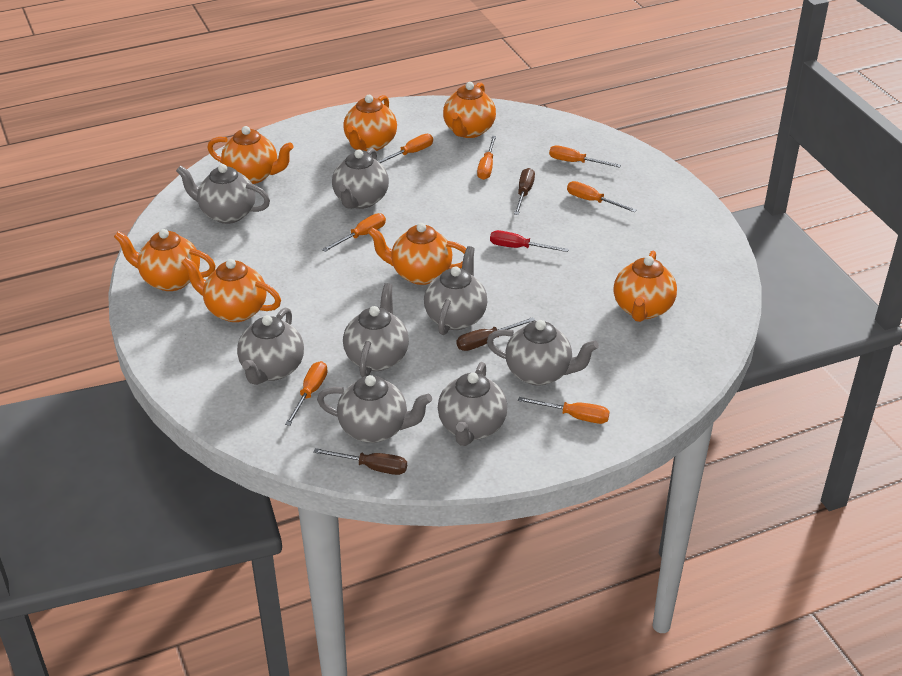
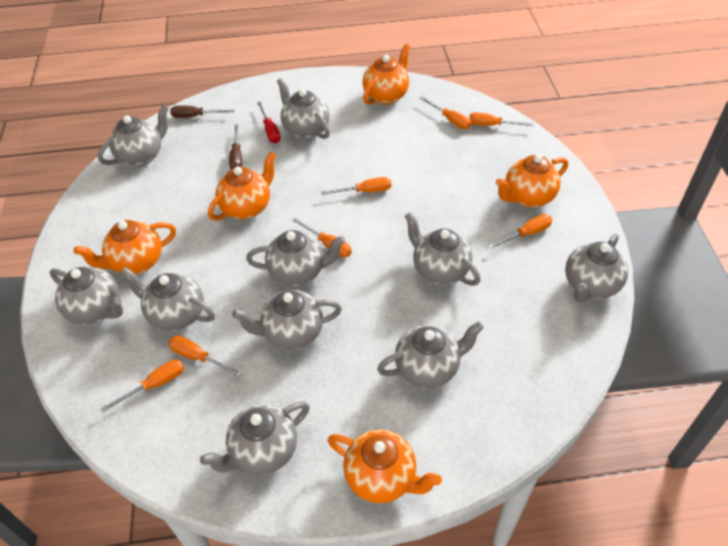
brown screwdriver: [313,448,407,475] [457,317,535,351] [514,168,535,215] = 3 -> [170,106,234,118] [229,125,242,169] = 2
grey teapot: [176,164,270,224] [237,308,304,385] [317,375,432,443] [332,148,389,209] [343,283,409,377] [424,246,487,335] [438,362,507,446] [487,320,599,386] = 8 -> [49,267,123,325] [98,105,169,167] [120,267,215,331] [200,402,310,475] [232,290,342,350] [246,230,345,286] [277,78,330,140] [377,321,484,388] [405,212,480,286] [565,234,628,302] = 10
orange teapot: [114,229,216,291] [181,257,281,322] [207,126,294,184] [343,95,397,151] [368,223,466,285] [443,82,496,138] [614,250,677,322] = 7 -> [74,220,176,274] [208,151,276,221] [328,429,442,503] [362,44,410,105] [496,154,568,207] = 5

